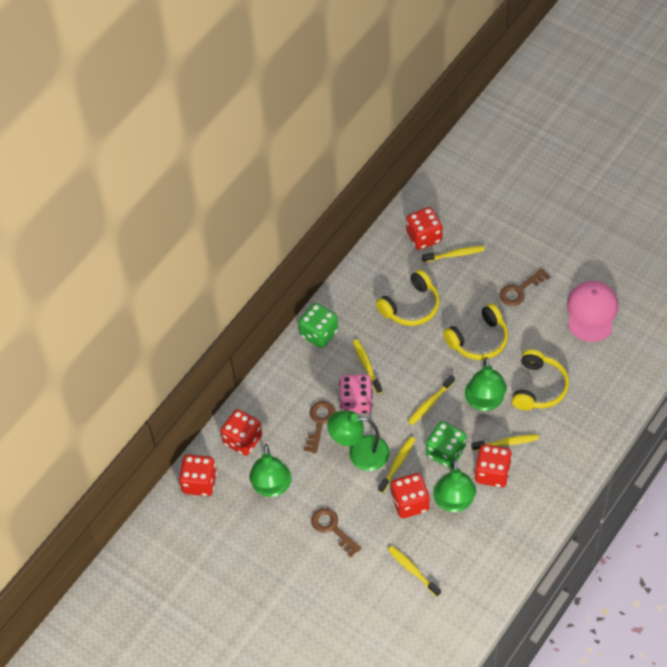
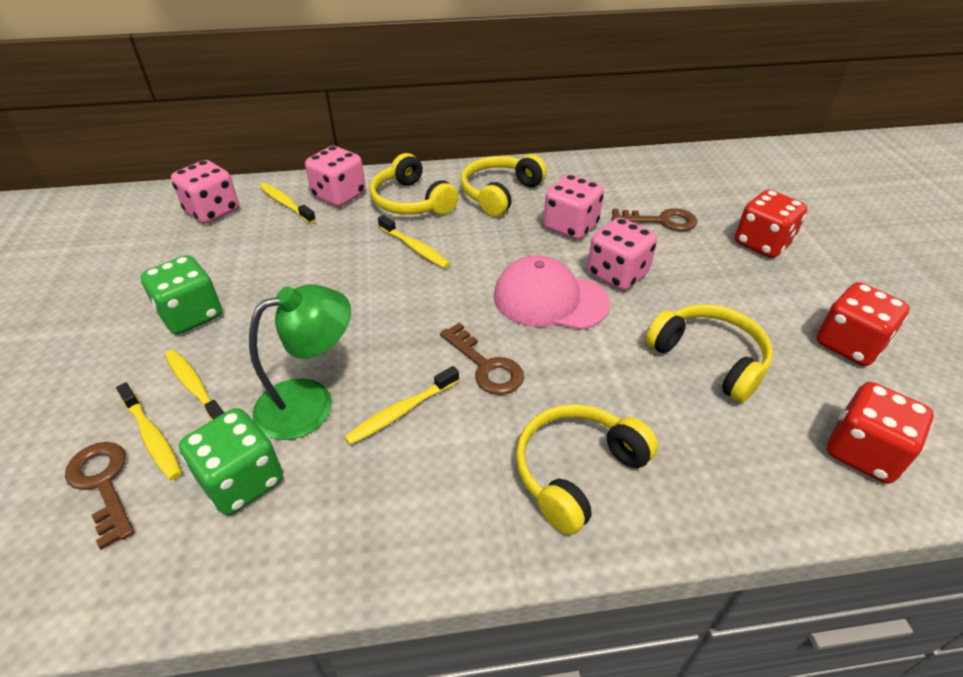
green lamp: [249,444,292,497] [327,410,390,471] [433,459,476,512] [465,357,507,411] = 4 -> [249,284,351,440] = 1
pink dice: [339,374,373,414] = 1 -> [171,160,239,224] [305,146,366,207] [543,174,604,240] [587,217,657,291] = 4
red dice: [179,454,217,496] [221,409,262,456] [391,473,430,518] [406,207,443,250] [475,444,512,488] = 5 -> [735,190,807,258] [816,282,909,366] [827,382,934,483] = 3
yellow headphones: [376,270,440,326] [443,304,508,360] [512,349,569,410] = 3 -> [370,153,458,215] [461,154,547,217] [516,404,658,535] [645,304,773,403] = 4
yellow toothbrush: [353,339,383,394] [378,437,415,493] [388,546,441,597] [408,375,455,425] [422,246,485,263] [471,434,539,451] = 6 -> [116,382,182,480] [165,350,224,421] [259,183,316,224] [344,366,459,445] [378,215,450,269] = 5

